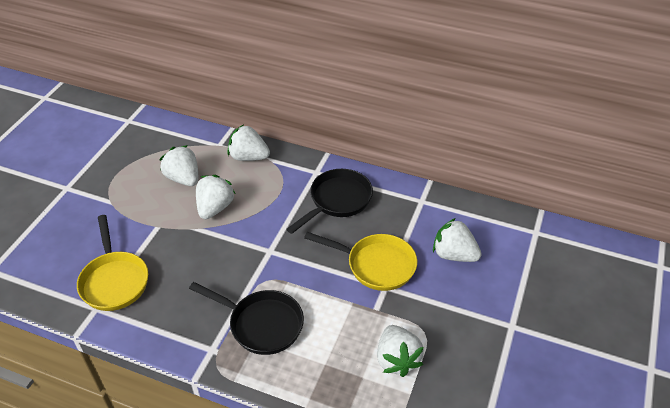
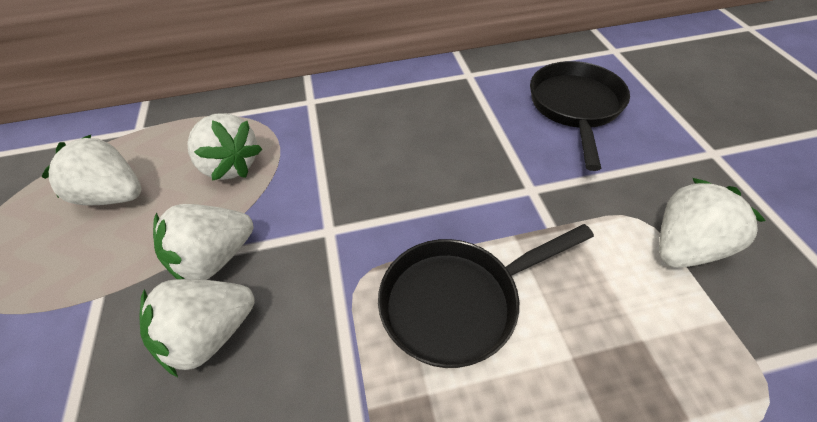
yellow pan: [77,215,148,311] [304,232,417,291] = 2 -> none = 0

